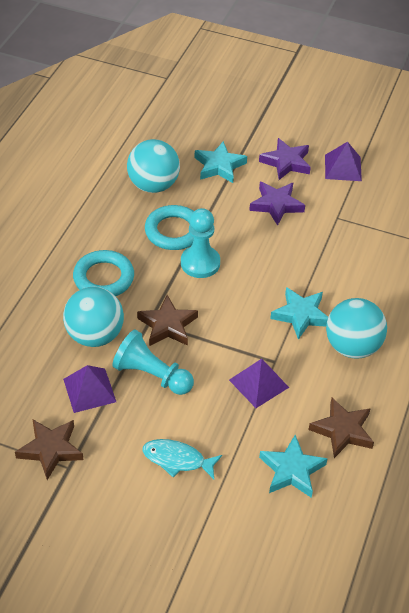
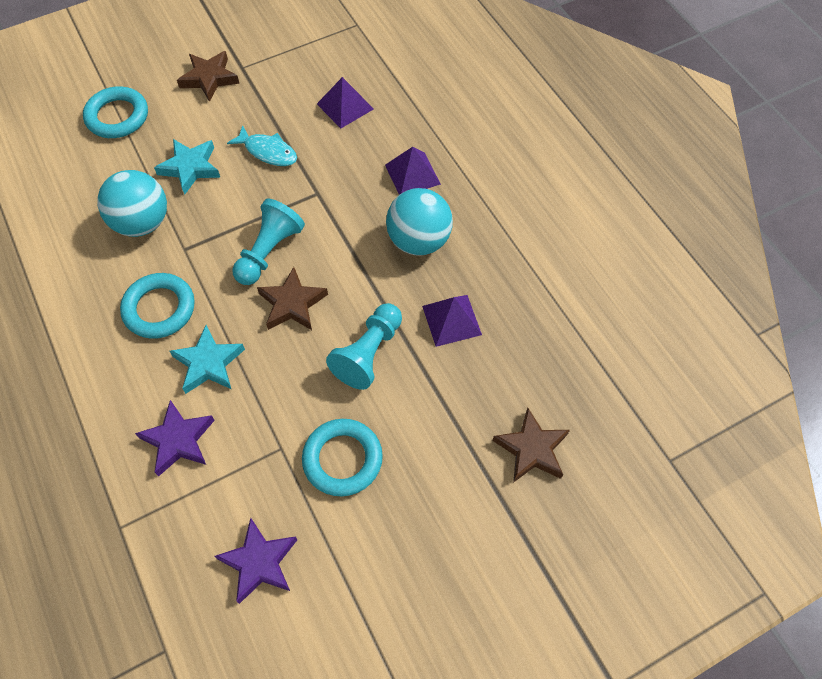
turquoise ball: [63,287,124,347] [127,139,180,193] [326,298,387,359] = 3 -> [97,170,167,237] [386,188,453,256] = 2
turquoise ring: [73,250,134,296] [145,205,194,250] = 2 -> [83,87,148,138] [120,273,195,339] [302,419,383,496] = 3
turquoise star: [195,141,247,183] [259,435,327,498] [270,287,328,340] = 3 -> [154,139,220,195] [170,325,245,394] = 2

